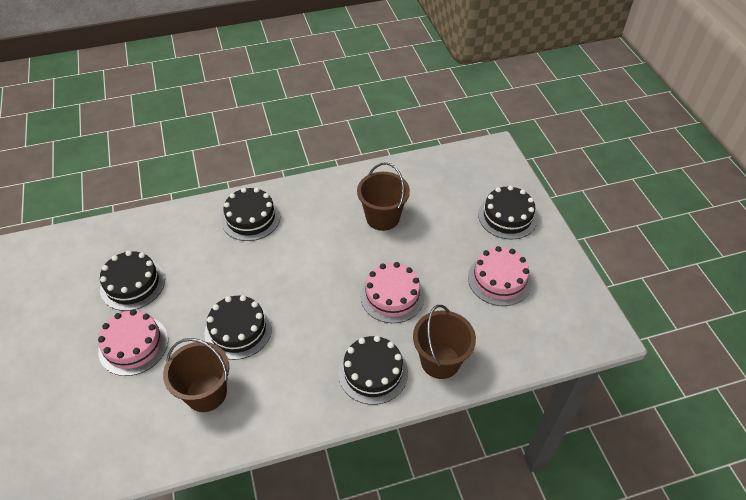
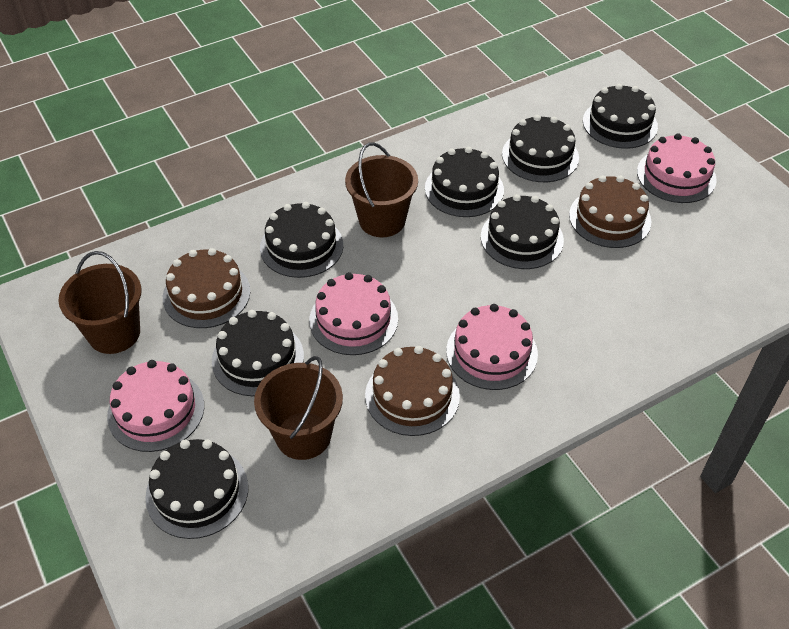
black cake: [100,251,165,311] [204,295,272,360] [221,188,280,241] [338,336,408,405] [478,186,537,240] = 5 -> [145,439,248,539] [212,310,304,396] [260,202,343,278] [425,147,504,217] [481,194,564,269] [502,115,579,182] [583,84,658,149] = 7
brown cake: none = 0 -> [163,248,250,328] [365,346,460,436] [569,175,651,248] = 3
pink cake: [98,309,168,376] [360,262,425,323] [468,246,532,306] = 3 -> [107,360,204,452] [309,272,398,355] [446,304,538,390] [637,134,717,203] = 4

